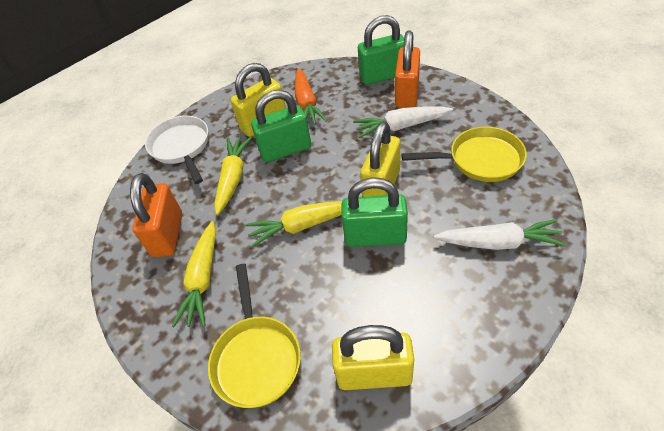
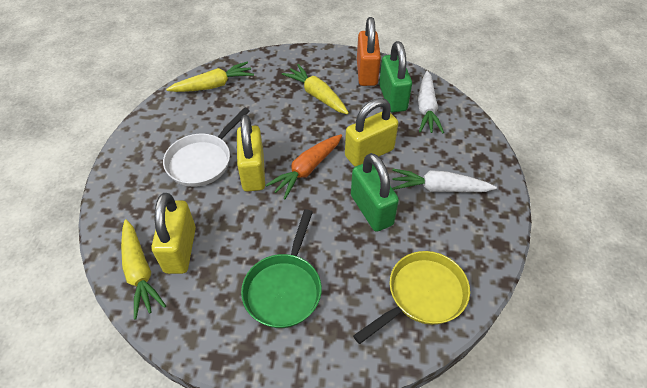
green padlock: [251,90,311,162] [341,177,408,247] [358,15,404,85] = 3 -> [351,153,399,232] [379,41,412,112] = 2
green pan: none = 0 -> [241,209,322,328] = 1
orange padlock: [130,173,182,257] [395,31,420,108] = 2 -> [357,17,381,86] = 1
yellow pan: [208,264,301,408] [402,127,527,182] = 2 -> [353,251,470,344] = 1

